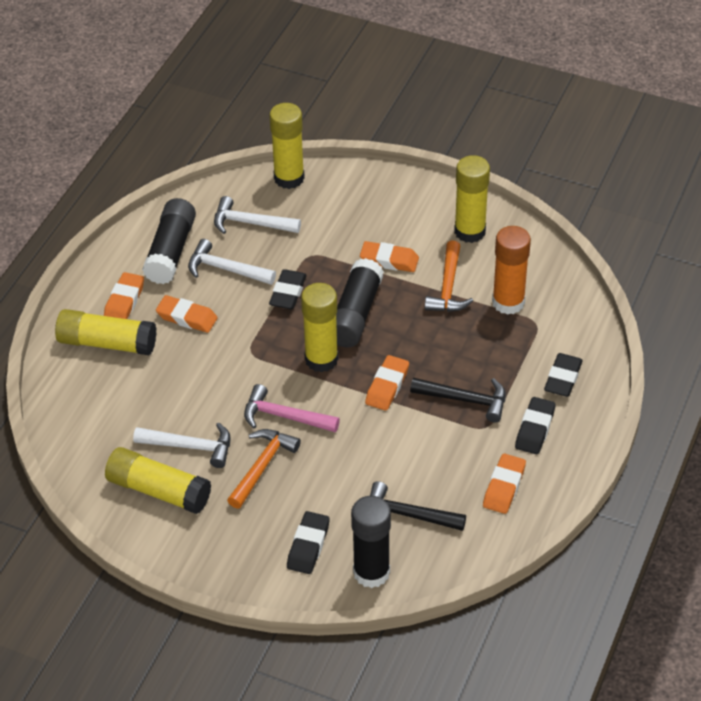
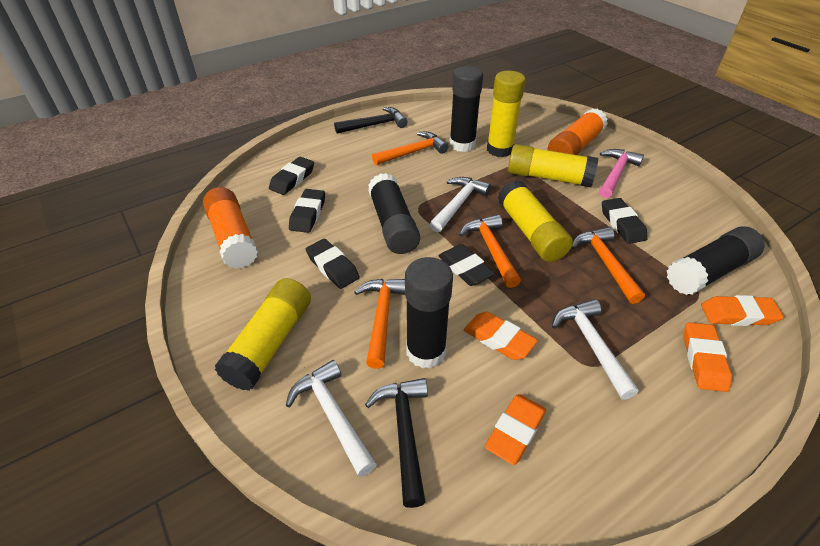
black eraser: [269,269,307,309] [287,511,330,574] [515,397,555,454] [544,353,583,397] = 4 -> [269,157,314,195] [289,189,325,233] [306,239,360,289] [438,244,495,286] [602,198,648,244] = 5
black glue stick: [142,198,196,284] [336,258,384,347] [351,496,391,588] = 3 -> [368,173,420,254] [405,257,453,368] [449,66,483,152] [667,226,765,295] = 4
orange eraser: [104,272,144,319] [156,295,218,333] [360,241,419,272] [365,355,409,411] [483,453,526,514] = 5 -> [464,311,538,360] [485,394,546,465] [683,322,732,392] [701,295,784,326] = 4
orange glue stick: [492,226,531,315] = 1 -> [203,187,258,269] [548,109,608,155] = 2
orange hammer: [227,429,301,509] [425,240,473,312] = 2 -> [354,279,405,369] [372,132,448,165] [459,214,521,288] [571,227,645,304] = 4
yellow glue stick: [55,309,156,355] [105,447,211,514] [270,103,305,189] [301,283,338,372] [454,155,490,243] = 5 -> [215,278,311,391] [487,71,526,157] [498,180,573,262] [508,144,598,187] = 4

